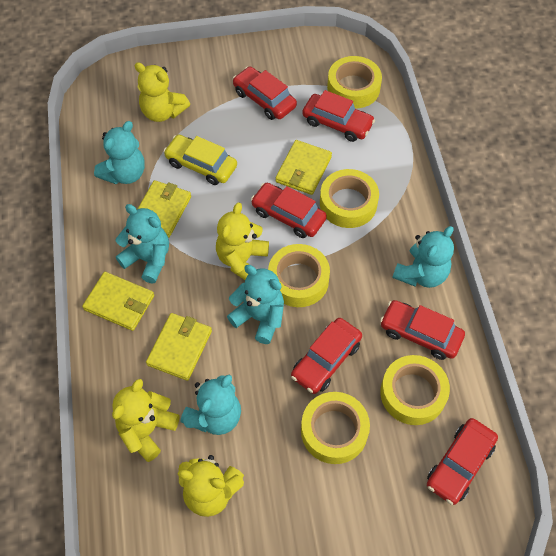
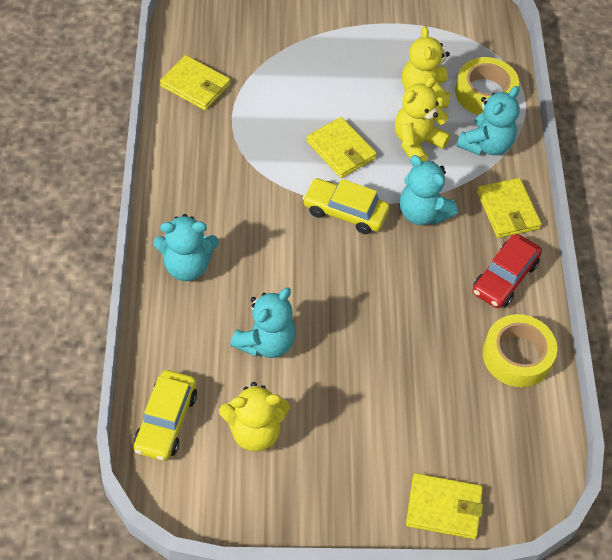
red car: [233,66,297,120] [251,183,327,238] [291,318,362,394] [302,90,375,142] [380,300,465,360] [427,418,498,505] = 6 -> [472,234,542,308] = 1
turquoise teddy bear: [94,121,145,184] [115,204,169,284] [180,375,241,435] [227,265,284,344] [392,226,454,288] = 5 -> [153,214,219,281] [230,287,296,358] [400,155,458,225] [457,86,520,155] = 4
yellow car: [163,135,237,185] = 1 -> [134,370,197,461] [302,178,390,234] = 2
yellow tape: [268,244,330,307] [301,392,370,464] [320,169,379,228] [327,56,382,109] [380,355,450,425] = 5 -> [455,57,519,115] [483,314,557,387] = 2
yellow teddy bear: [112,379,180,462] [134,62,190,122] [178,455,244,517] [216,203,269,280] = 4 -> [219,382,290,452] [395,77,450,162] [402,26,451,108] = 3

